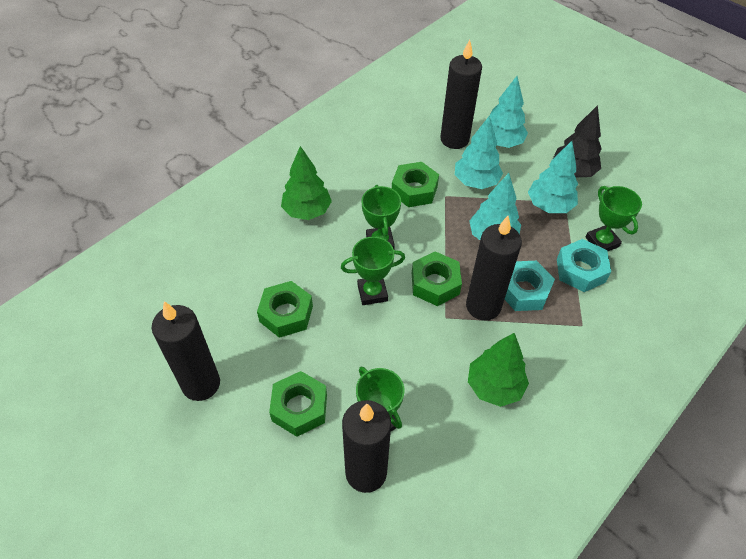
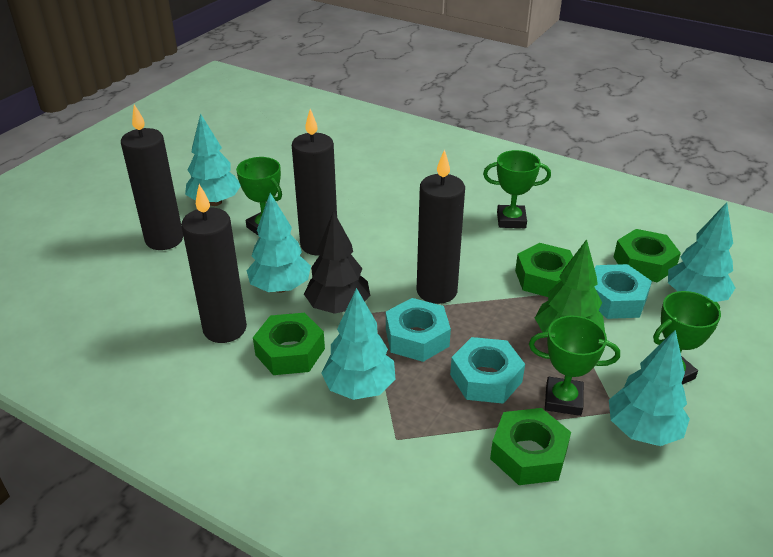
green tree: [281,146,332,220] [468,333,529,407] = 2 -> [535,239,605,332] = 1
turquoise nut: [504,261,555,311] [557,239,611,292] = 2 -> [386,298,451,362] [450,337,525,404] [595,264,652,319] = 3
turquoise tree: [455,116,503,189] [469,173,521,240] [489,76,528,148] [528,141,578,213] = 4 -> [185,113,241,206] [247,193,311,293] [321,288,396,400] [609,330,690,446] [668,202,735,302] = 5

